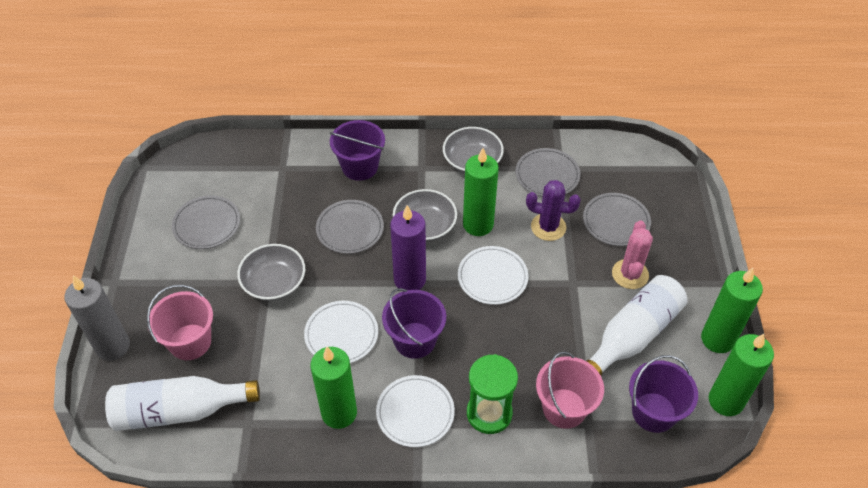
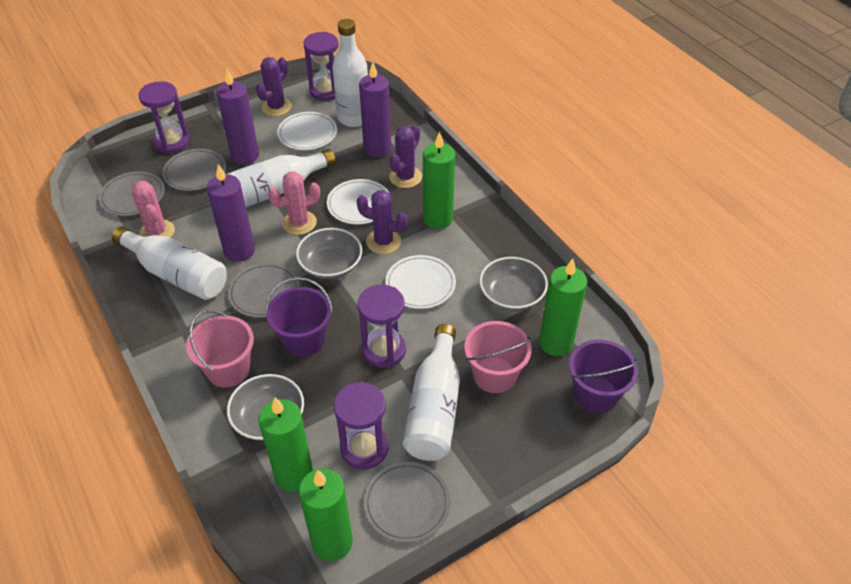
green hourglass: [467,354,518,434] = 1 -> none = 0
grey candle: [64,275,130,361] = 1 -> none = 0
pink cactus: [612,220,653,289] = 1 -> [132,181,175,238] [268,171,320,235] = 2
purple bucket: [330,120,385,181] [382,288,446,359] [629,355,698,433] = 3 -> [266,277,333,357] [569,340,639,413] = 2
purple cactus: [526,180,581,241] = 1 -> [256,57,292,116] [356,190,408,254] [389,125,422,188] = 3
purple candle: [390,205,426,290] = 1 -> [207,164,255,262] [216,69,259,164] [359,62,391,157] = 3
purple hourglass: none = 0 -> [138,81,190,154] [303,32,339,101] [334,382,389,470] [357,285,406,368] = 4
white bottle: [105,376,260,431] [586,275,688,376] = 2 -> [112,226,227,300] [228,149,336,207] [332,19,368,127] [403,324,460,461] = 4

